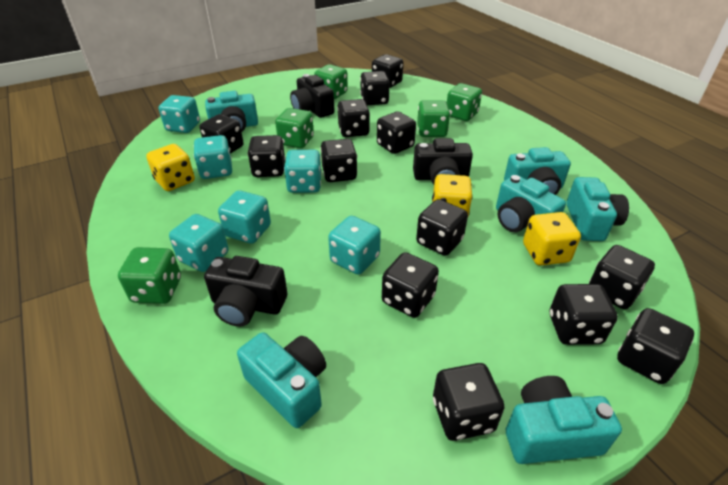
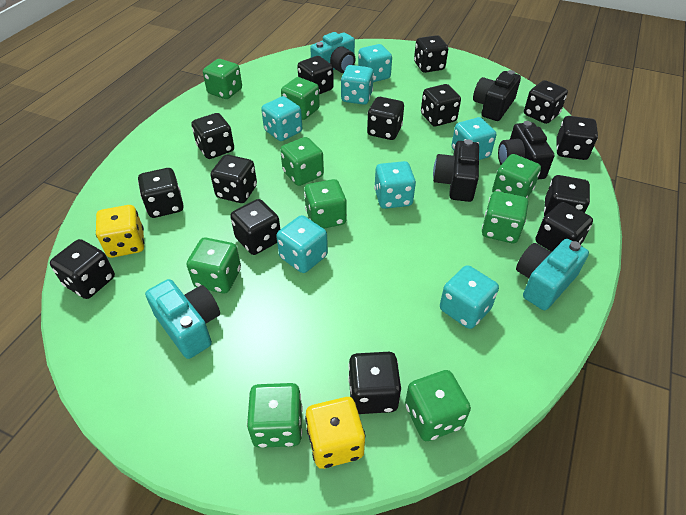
black dice: [200,114,244,154] [248,135,285,177] [320,139,357,182] [337,99,370,137] [360,71,390,105] [372,54,403,88] [377,111,416,154] [382,252,439,318] [416,199,468,256] [433,363,505,441] [550,284,618,345] [589,245,655,309] [617,308,694,384] = 13 -> [50,239,115,299] [138,168,184,218] [191,113,234,159] [210,155,257,203] [230,199,280,255] [297,56,334,94] [348,352,401,414] [367,97,404,140] [414,35,448,73] [421,84,461,126] [524,80,568,124] [536,202,593,252] [544,175,590,216] [556,116,598,160] = 14
green dice: [118,247,181,304] [275,108,314,148] [314,64,348,99] [417,100,450,137] [447,83,482,121] = 5 -> [187,237,241,293] [203,59,242,99] [247,383,303,448] [280,137,324,186] [281,77,320,120] [304,179,347,229] [405,370,471,441] [482,191,528,243] [492,154,541,198] = 9
turquoise camera: [205,91,258,132] [237,332,326,428] [496,175,566,232] [504,147,571,195] [506,376,622,464] [566,177,629,241] = 6 -> [145,279,220,359] [310,32,356,73] [516,239,589,310] = 3
turquoise dice: [159,95,200,133] [169,214,229,272] [194,135,232,179] [218,190,271,244] [284,150,322,193] [328,216,381,275] = 6 -> [261,96,302,141] [276,215,328,273] [341,65,374,105] [358,44,392,82] [374,161,416,209] [440,265,499,329] [451,117,496,160] = 7
yellow dice: [146,144,195,191] [432,174,473,217] [523,212,581,266] = 3 -> [96,205,144,258] [305,397,365,469] = 2

